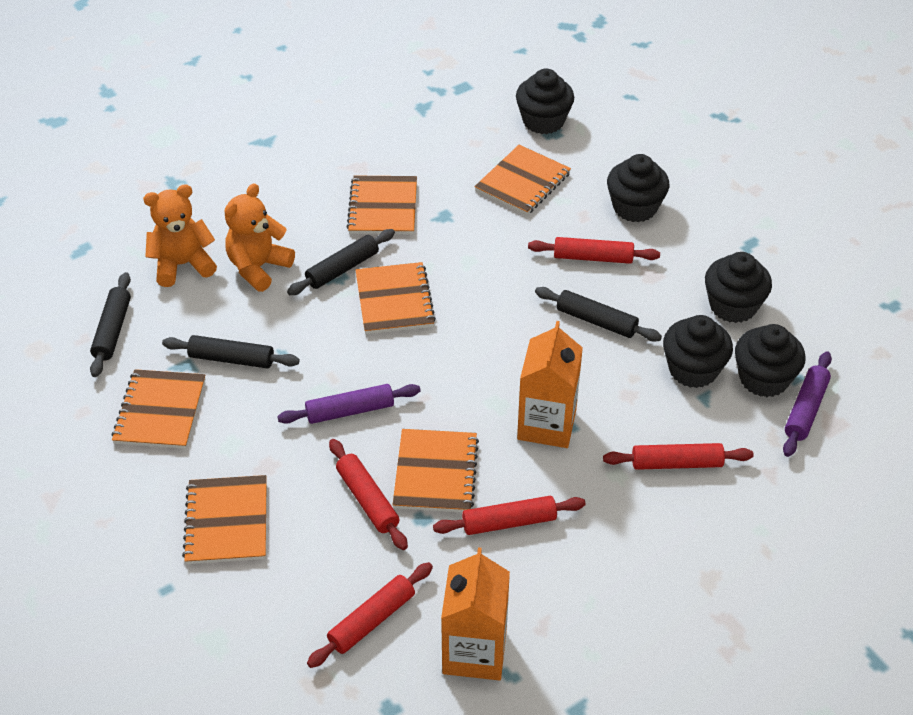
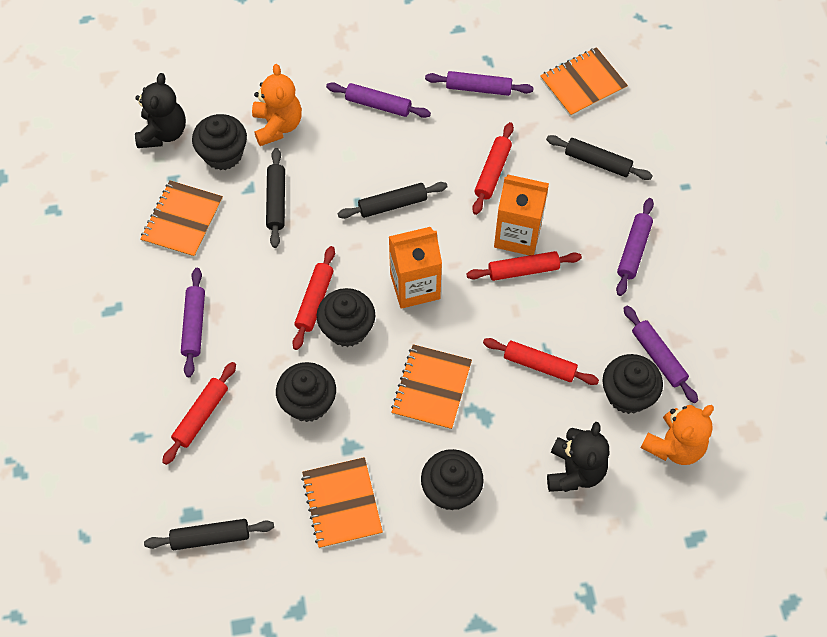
black teddy bear: none = 0 -> [135,73,186,148] [547,422,609,492] = 2
orange notebook: [112,369,205,449] [182,475,267,564] [346,175,417,235] [356,262,436,334] [393,429,479,513] [474,145,571,215] = 6 -> [140,180,223,258] [301,457,383,548] [391,344,472,430] [540,47,628,117] = 4
purple rolling pin: [277,384,421,424] [783,352,832,457] = 2 -> [181,268,205,377] [326,82,431,118] [425,71,534,96] [616,198,654,296] [623,306,698,403] = 5

